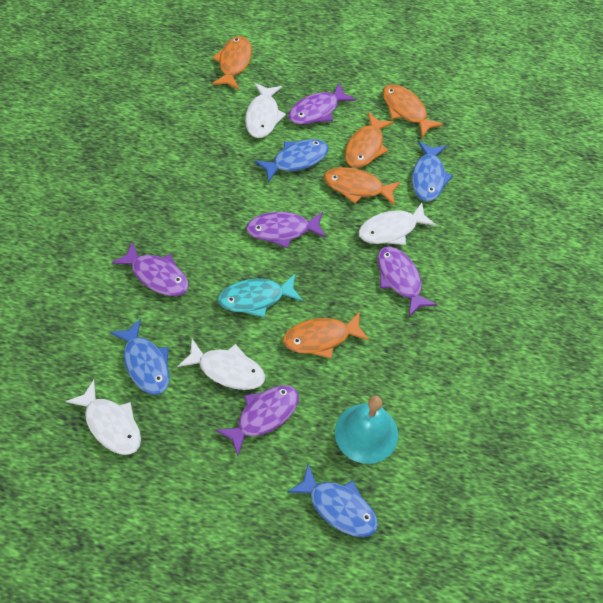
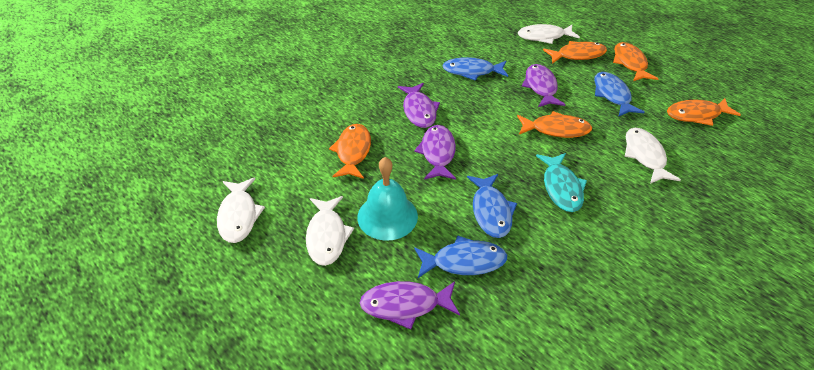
purple fish: [112,241,189,296] [216,385,299,456] [246,212,326,248] [288,83,356,125] [378,246,437,317] = 5 -> [360,281,460,330] [398,83,440,128] [414,125,456,180] [522,64,565,107] = 4

